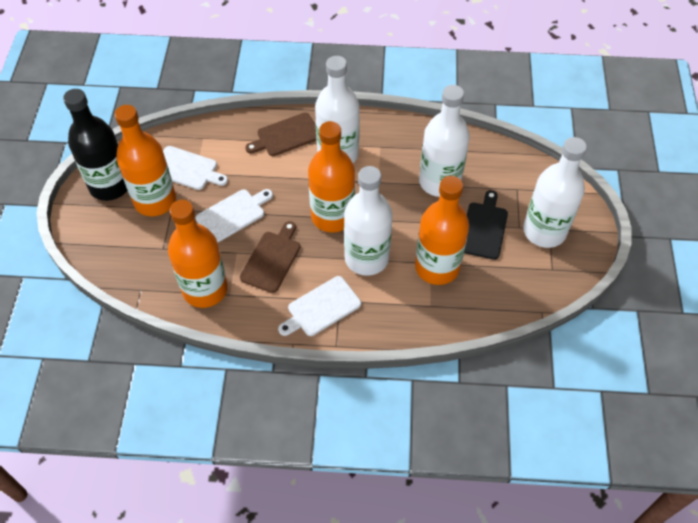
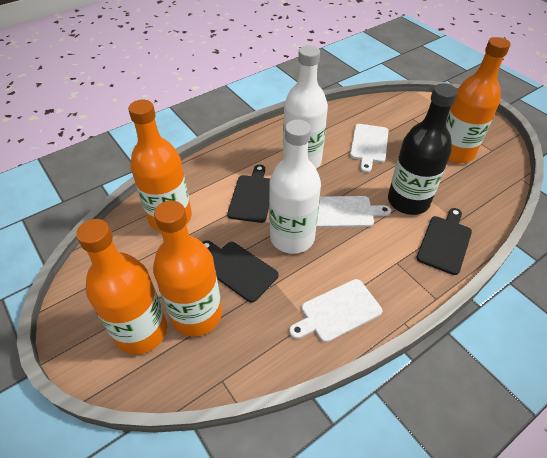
black cutting board: [464,190,508,260] = 1 -> [202,240,279,303] [227,165,270,223] [416,208,472,275] = 3
brown cutting board: [240,221,300,293] [245,113,316,156] = 2 -> none = 0
white bottle: [315,56,360,163] [344,166,393,276] [419,85,470,197] [523,137,587,248] = 4 -> [269,120,321,254] [283,45,328,169] = 2

